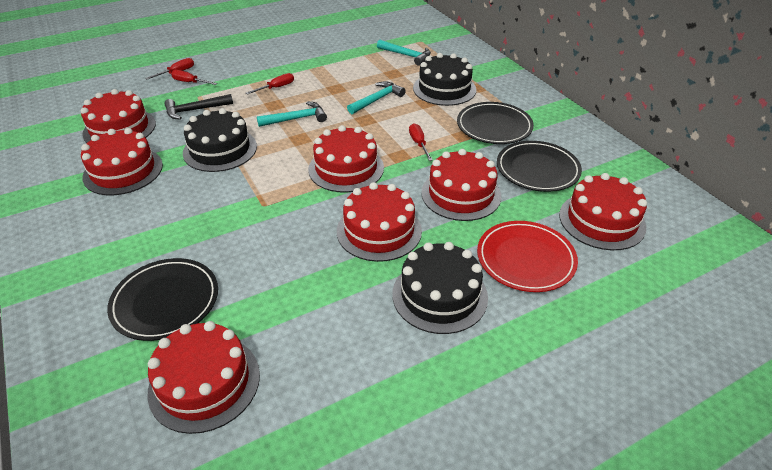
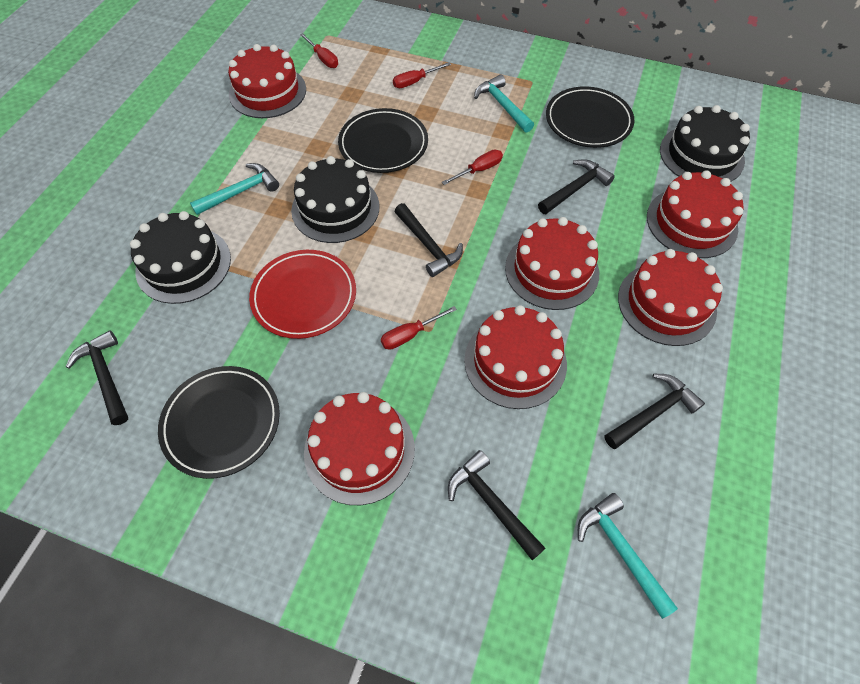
black hammer: [164,94,233,120] = 1 -> [66,330,128,425] [394,203,463,277] [448,450,545,560] [538,159,615,214] [605,374,705,449] = 5
red cake: [81,89,156,143] [81,128,163,195] [147,321,260,434] [308,125,384,193] [337,182,422,262] [421,149,501,221] [559,173,647,250] = 7 -> [228,44,306,118] [304,392,415,505] [464,305,567,409] [505,217,599,310] [618,249,723,346] [647,170,744,258] = 6

